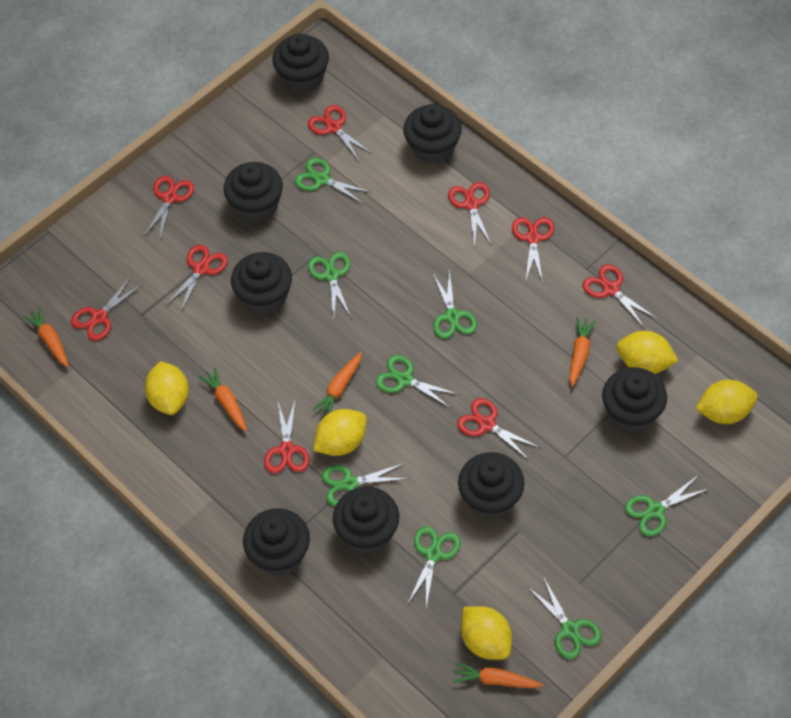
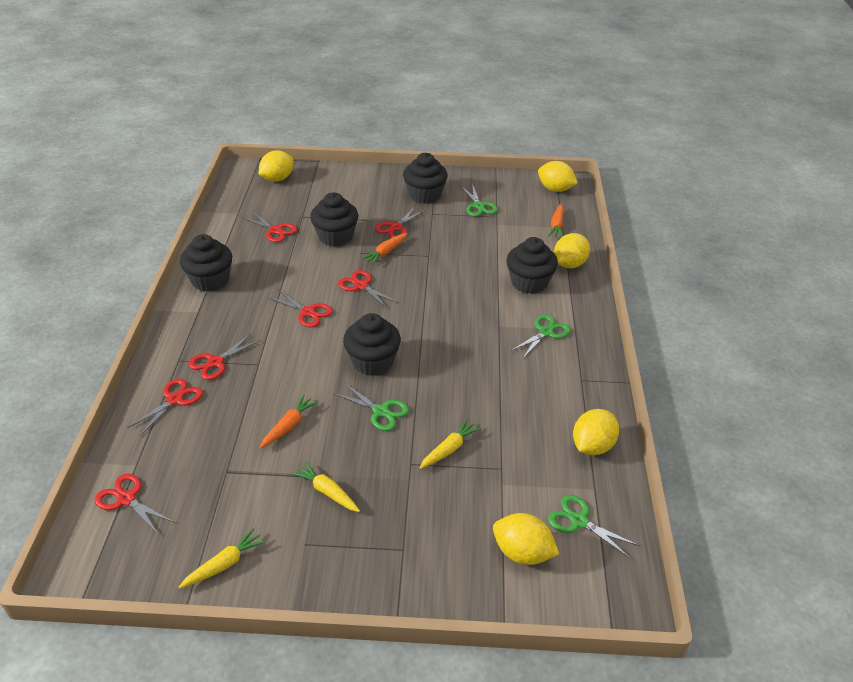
black cupcake: [224,162,283,223] [231,252,292,314] [243,508,310,576] [272,33,329,93] [333,487,399,554] [403,104,462,164] [458,452,525,519] [602,367,667,432] = 8 -> [180,234,232,292] [310,192,358,247] [343,313,401,376] [403,153,448,204] [507,237,558,294] = 5
green scissors: [295,158,372,204] [308,252,351,317] [321,463,409,506] [376,355,459,408] [407,526,460,608] [432,270,477,339] [527,578,601,659] [625,476,710,537] = 8 -> [333,383,409,431] [461,184,498,217] [510,315,571,360] [548,495,640,559] = 4
orange carrot: [23,307,69,367] [198,367,247,431] [312,352,362,414] [453,662,543,688] [569,317,596,387] = 5 -> [260,394,318,448] [362,233,407,265] [548,204,563,237] = 3
red scissors: [71,276,143,341] [144,176,194,239] [166,245,228,311] [264,401,309,473] [308,105,371,161] [448,182,492,246] [457,398,540,460] [512,217,554,283] [583,264,656,327] = 9 -> [94,474,175,535] [127,378,203,436] [188,334,261,380] [242,212,297,242] [269,290,333,327] [338,270,399,309] [375,207,426,238] = 7
yellow carrot: none = 0 -> [179,528,266,589] [291,461,360,512] [419,419,481,469] = 3

